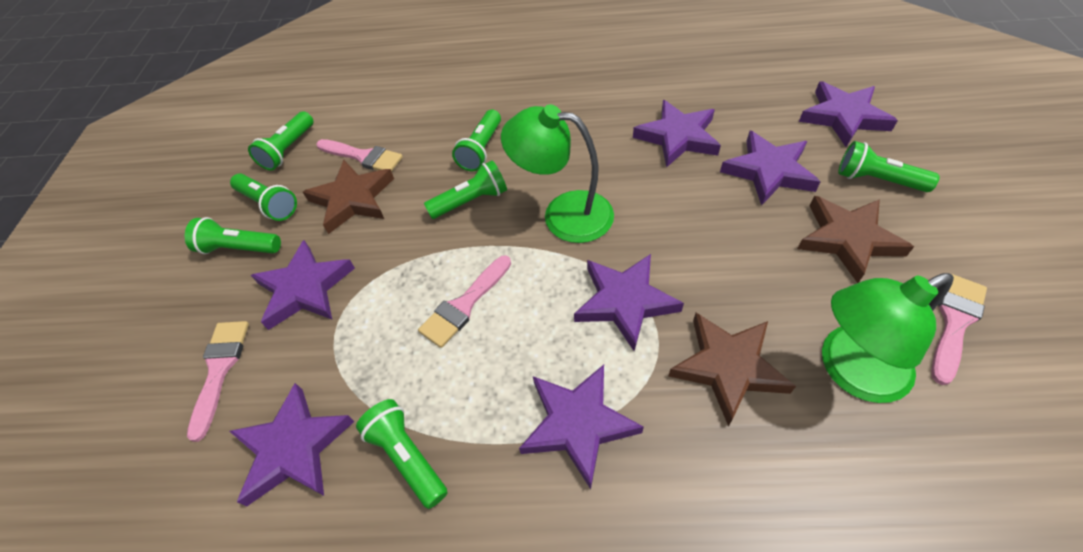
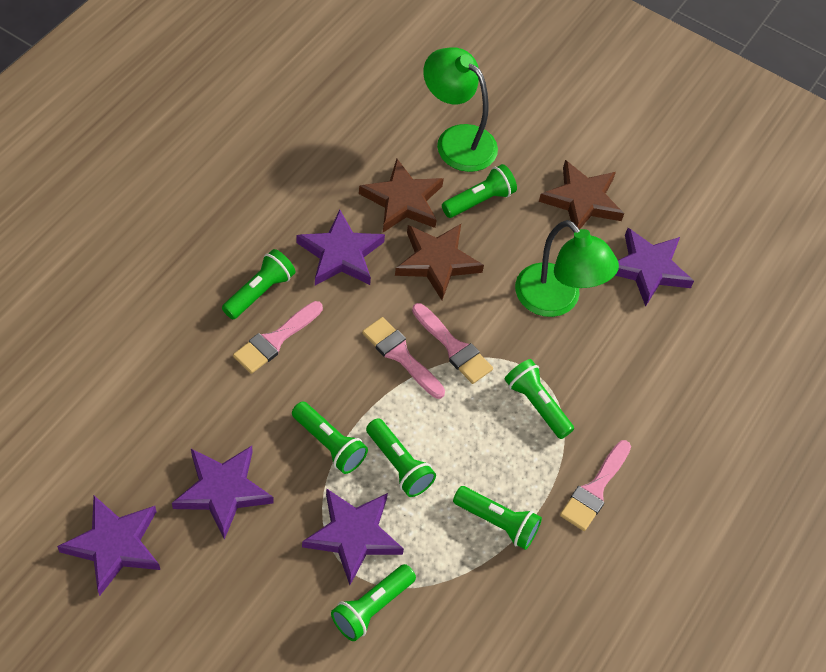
purple star: [229,383,355,506] [251,240,355,330] [519,365,644,489] [574,254,684,351] [633,100,721,168] [720,131,821,206] [799,81,898,147] = 7 -> [57,496,160,596] [172,446,274,540] [296,210,385,285] [302,488,404,585] [615,228,694,307] = 5

